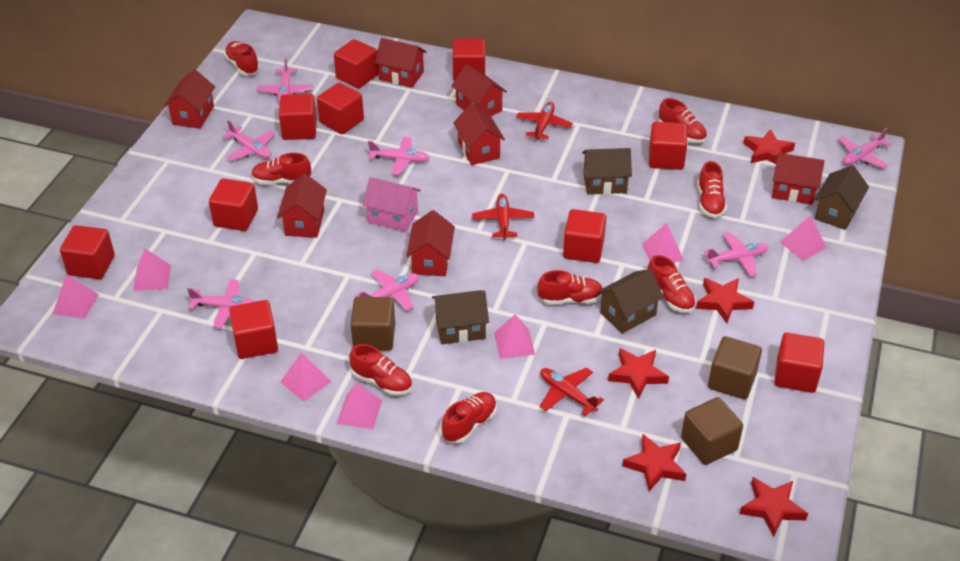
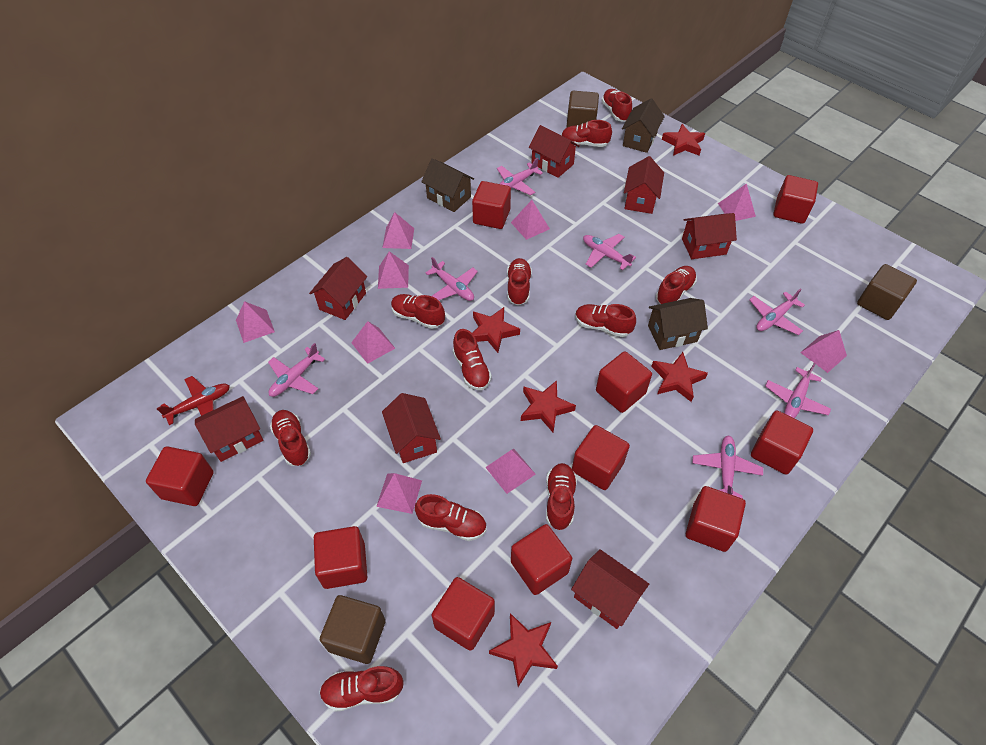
brown house: [432,290,489,344] [582,148,632,195] [597,269,664,334] [814,165,869,230] = 4 -> [421,159,474,212] [622,99,665,153] [648,298,708,350] = 3
pink house: [362,177,421,232] = 1 -> none = 0
pink pyramid: [53,274,99,319] [133,249,171,291] [280,352,332,402] [337,383,382,429] [494,314,535,359] [642,223,684,263] [780,215,827,261] = 7 -> [236,301,275,343] [351,321,395,364] [376,473,422,514] [378,251,409,289] [382,212,414,249] [485,449,536,494] [511,200,550,240] [718,183,756,221] [800,330,847,373] = 9
red plane: [472,194,534,240] [516,102,573,140] [540,367,604,416] = 3 -> [157,376,230,425] = 1
red shoe: [224,41,260,75] [251,153,311,185] [349,344,412,396] [442,392,497,444] [537,270,603,305] [648,255,696,313] [659,98,707,143] [698,161,727,218] = 8 -> [270,410,311,466] [319,666,404,712] [391,294,445,329] [415,494,486,541] [453,329,492,390] [507,258,532,305] [546,463,577,530] [561,120,612,147] [575,304,636,337] [602,89,632,122] [656,266,697,304] = 11

